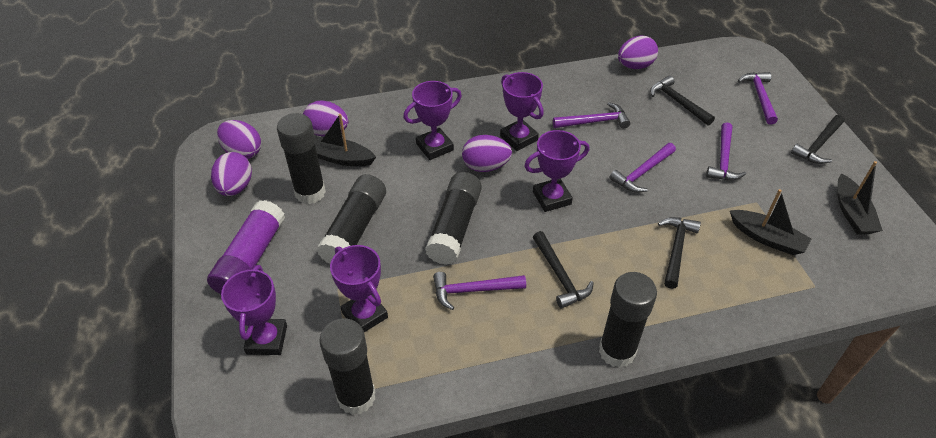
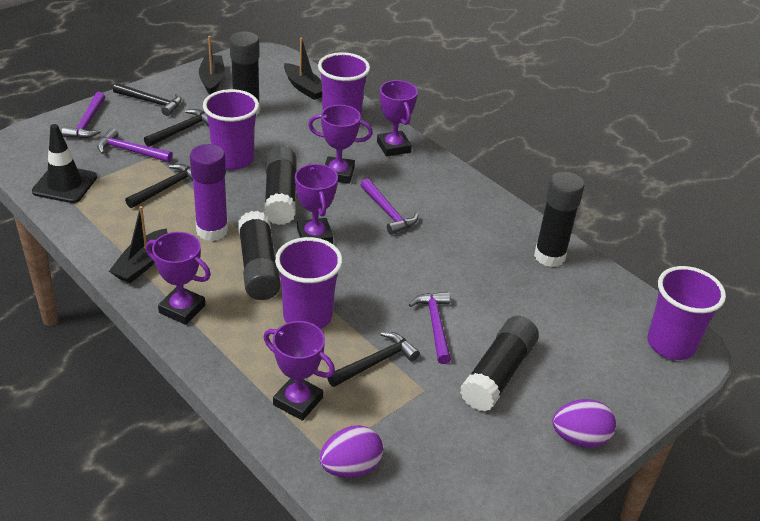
black traffic cone: none = 0 -> [32,124,97,203] = 1
purple cup: none = 0 -> [203,89,259,170] [275,237,343,329] [318,52,370,120] [647,266,726,360] = 4
purple egg: [211,152,252,196] [217,120,261,159] [303,100,348,137] [462,135,512,172] [618,36,658,69] = 5 -> [320,425,383,478] [552,399,616,448] = 2
purple hammer: [433,272,526,310] [553,102,630,129] [609,143,676,193] [706,122,746,181] [738,72,778,125] = 5 -> [62,92,105,139] [97,128,173,162] [361,178,418,235] [409,292,451,364] = 4

